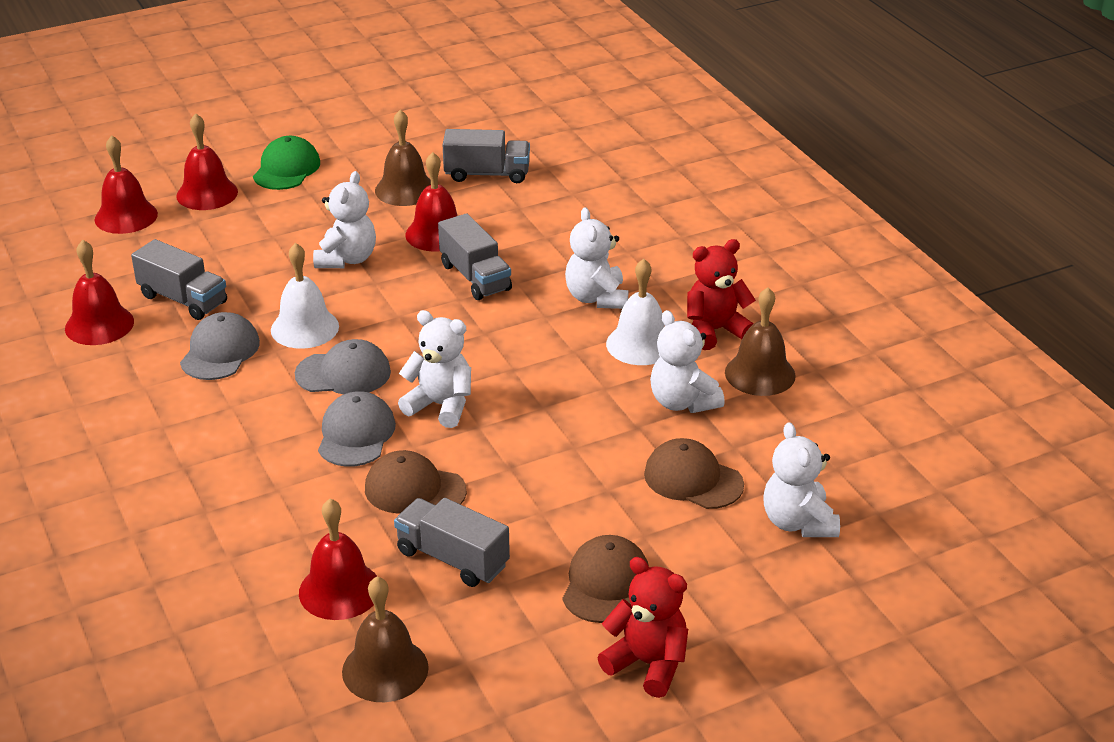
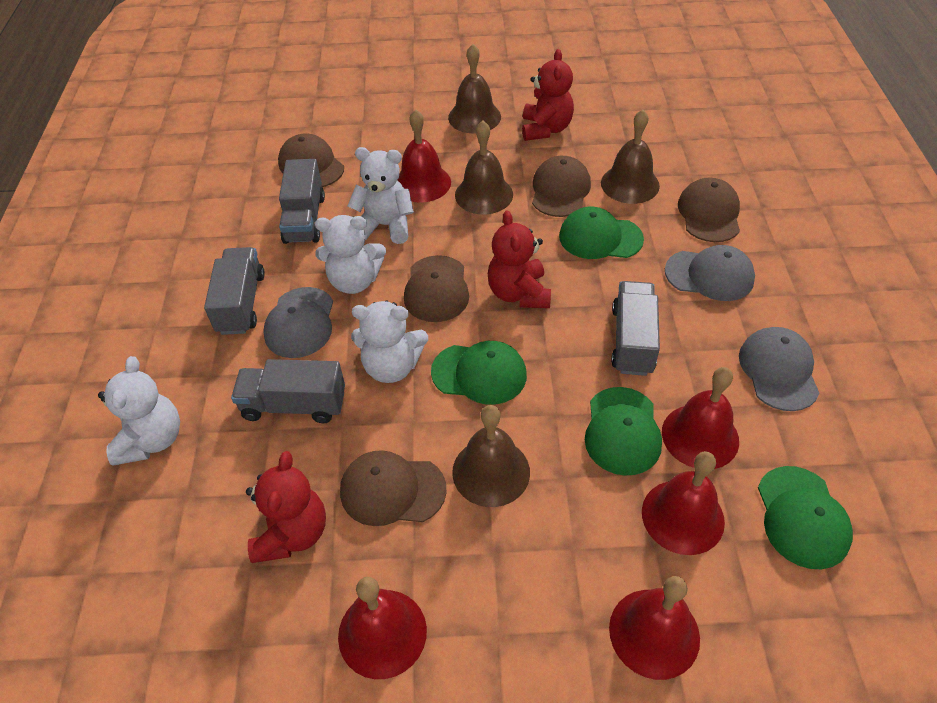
brown bell: [342,576,429,702] [375,110,431,206] [725,287,796,396] = 3 -> [448,44,501,133] [452,405,530,507] [455,121,513,214] [601,110,660,204] = 4
brown cap: [365,450,467,514] [562,535,649,623] [644,438,744,509] = 3 -> [278,134,344,187] [340,450,447,526] [404,255,469,322] [532,156,591,217] [678,178,740,242] = 5
green cap: [253,136,320,190] = 1 -> [431,341,527,405] [559,207,644,259] [585,387,662,476] [758,466,853,569] = 4
red teddy bear: [597,557,688,698] [687,239,756,350] = 2 -> [246,451,326,563] [488,210,551,308] [522,49,574,141] = 3
white bell: [271,243,339,349] [606,259,665,365] = 2 -> none = 0
white teddy bear: [313,171,376,268] [398,310,471,428] [565,207,628,309] [650,310,725,413] [763,422,840,537] = 5 -> [98,356,180,465] [315,215,386,294] [348,147,414,244] [351,301,428,383] = 4

